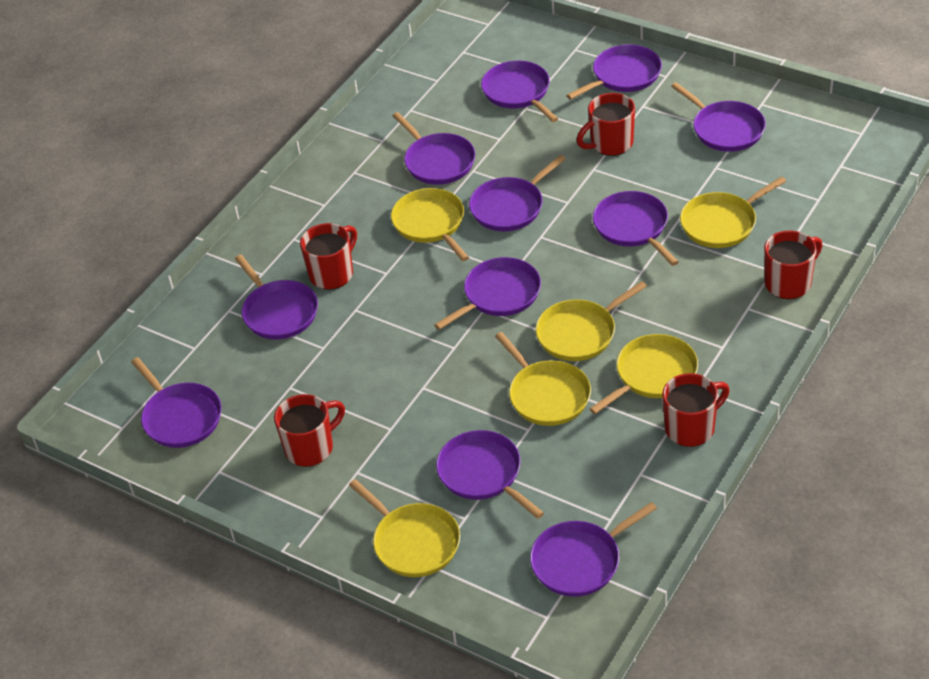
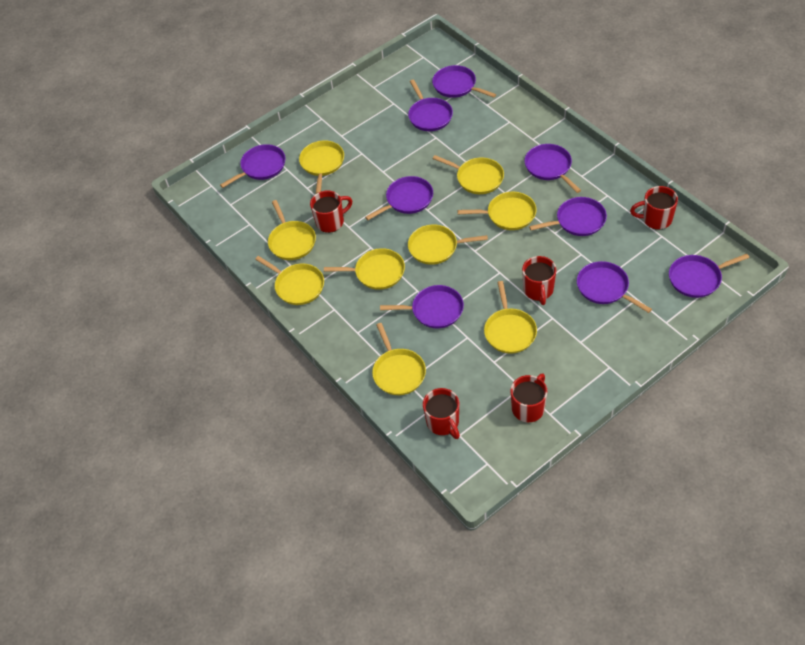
purple pan: [131,357,221,448] [235,255,318,339] [392,112,475,185] [434,257,541,330] [436,430,544,519] [469,155,565,231] [481,61,558,122] [530,502,657,597] [566,45,662,99] [593,191,678,266] [671,82,766,152] = 11 -> [220,144,286,188] [365,176,433,220] [380,285,464,328] [408,79,453,131] [432,65,496,98] [524,144,581,193] [529,197,607,236] [577,261,652,313] [669,254,749,298] = 9
yellow pan: [349,479,460,577] [391,188,469,261] [495,332,591,426] [535,281,647,361] [590,334,698,414] [680,177,786,248] = 6 -> [255,256,324,305] [268,200,316,260] [299,141,344,194] [324,248,405,290] [372,323,426,395] [408,224,488,265] [433,155,504,194] [457,192,537,230] [484,281,537,354] = 9

